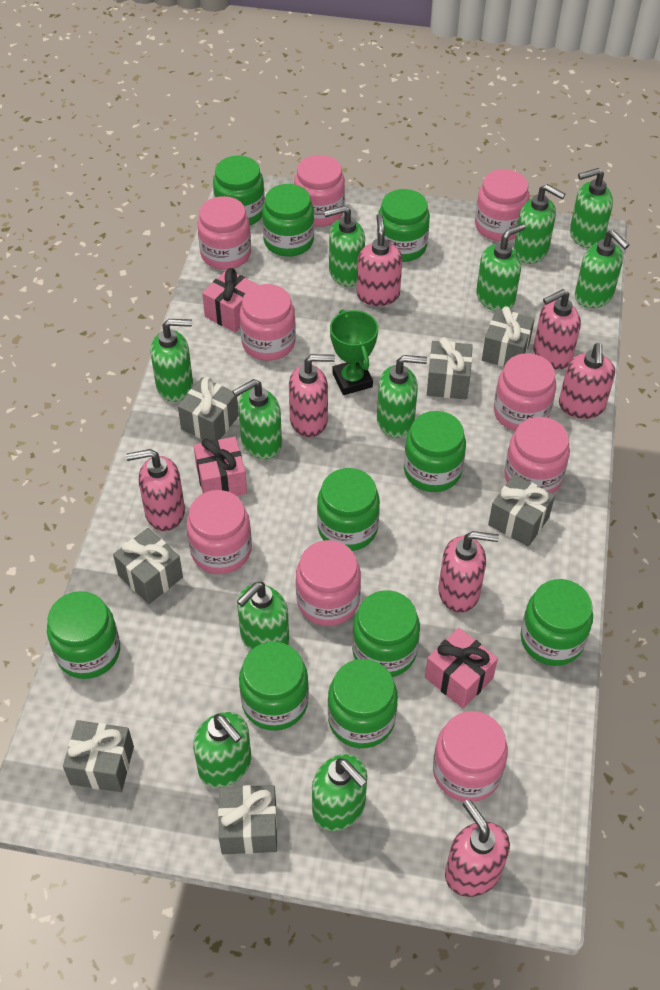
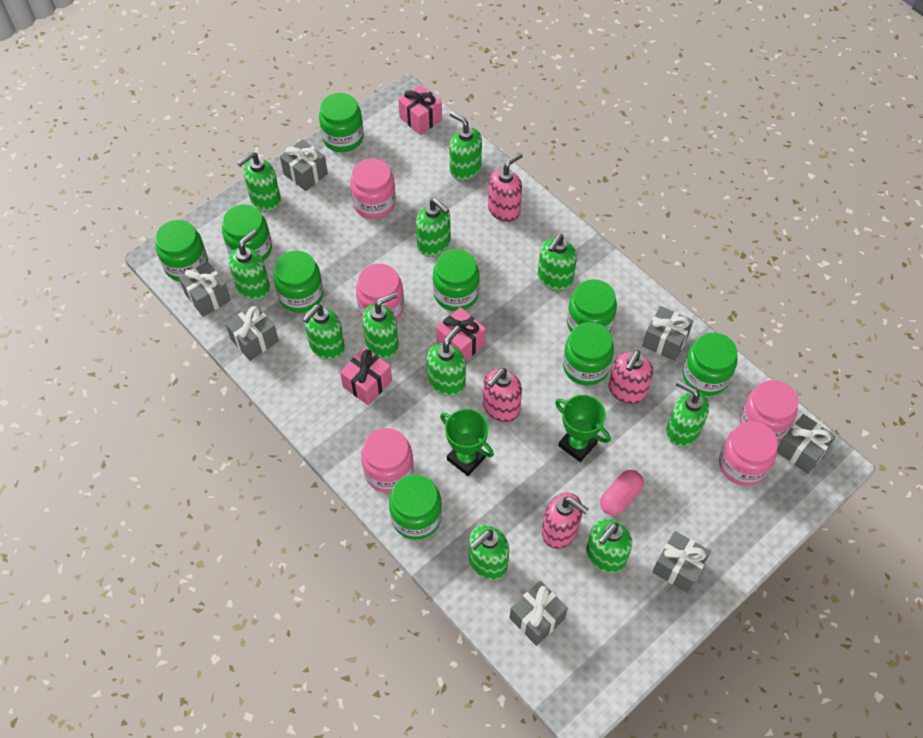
green jar: [47,591,120,679] [213,156,265,225] [239,642,309,731] [262,184,314,257] [317,468,380,551] [328,659,398,748] [352,591,420,677] [377,189,430,262] [404,411,466,492] [521,579,593,666] = 10 -> [155,220,208,281] [222,204,272,261] [273,250,323,313] [319,93,364,152] [389,474,442,540] [433,249,480,311] [563,322,614,386] [567,279,617,332] [683,332,737,396] = 9
green trophy: [330,309,378,395] = 1 -> [440,409,494,476] [555,395,611,462] = 2
pink capsule: none = 0 -> [600,470,644,516] = 1
pink jar: [186,490,252,574] [197,196,251,270] [240,284,296,361] [294,155,345,227] [296,540,361,626] [433,711,508,802] [475,169,530,241] [494,353,556,431] [504,417,570,494] = 9 -> [350,158,396,219] [356,264,404,321] [361,428,414,493] [719,421,778,486] [740,380,798,442] = 5
pink soap dispenser: [126,449,185,531] [289,354,335,437] [357,214,402,306] [438,531,499,613] [445,799,510,897] [533,289,581,370] [559,343,615,419] = 7 -> [483,368,522,422] [488,153,523,222] [542,493,589,549] [609,350,653,404] = 4

